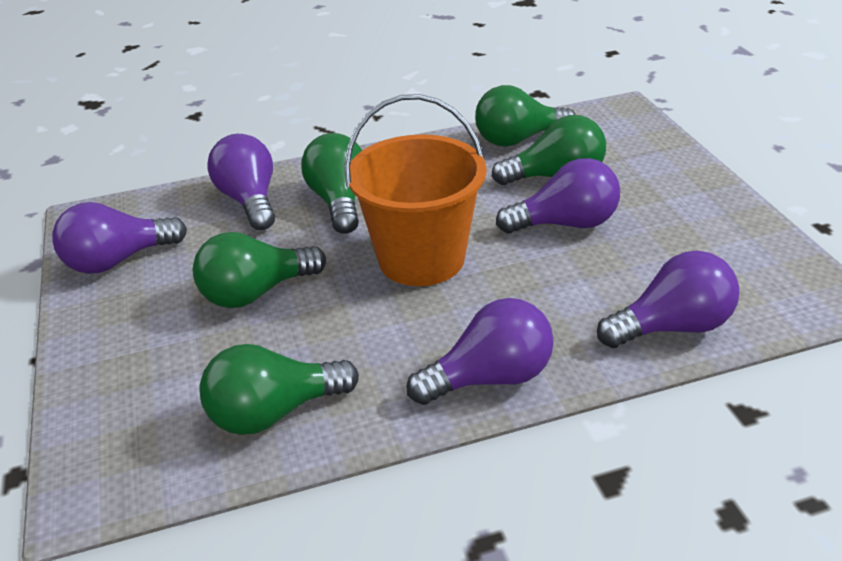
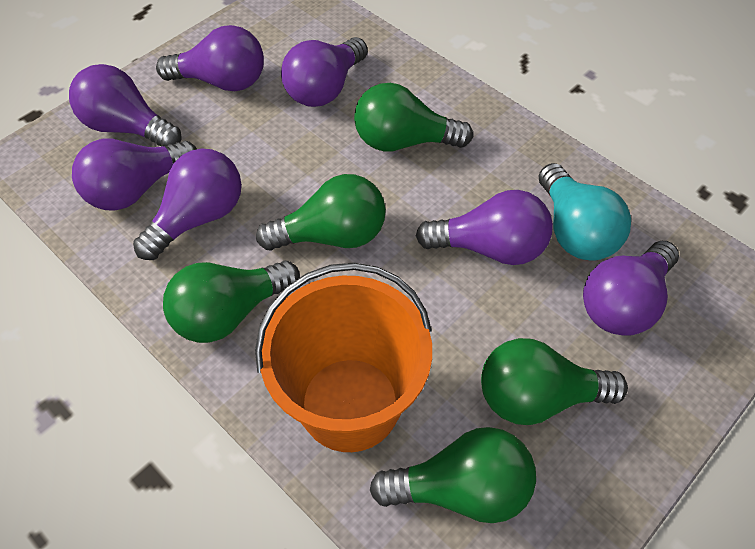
purple light bulb: [52,202,187,274] [207,134,275,230] [406,298,554,405] [496,158,620,234] [597,251,740,348] = 5 -> [69,64,182,146] [72,139,197,211] [133,149,242,260] [156,25,264,91] [281,37,368,107] [416,190,553,265] [583,241,679,336] = 7
turquoise light bulb: none = 0 -> [538,163,631,260] = 1

